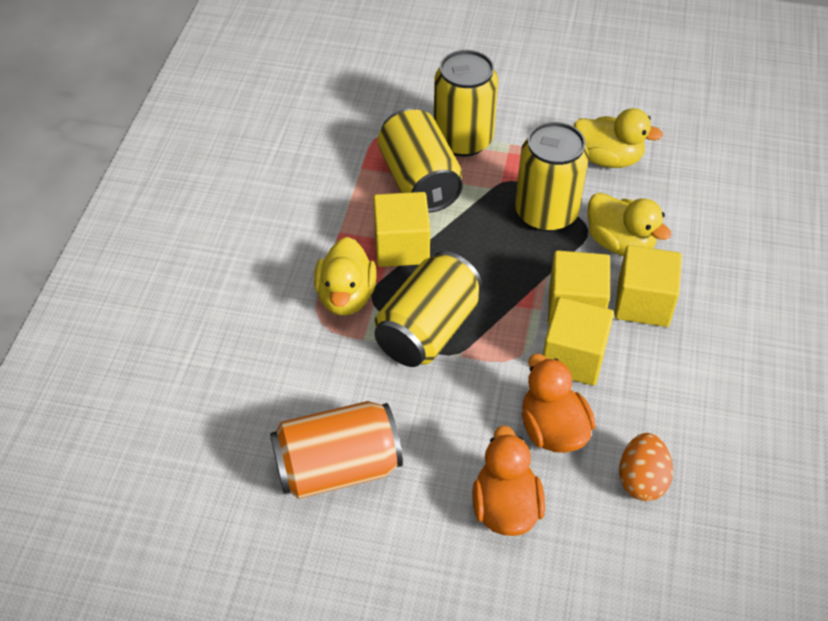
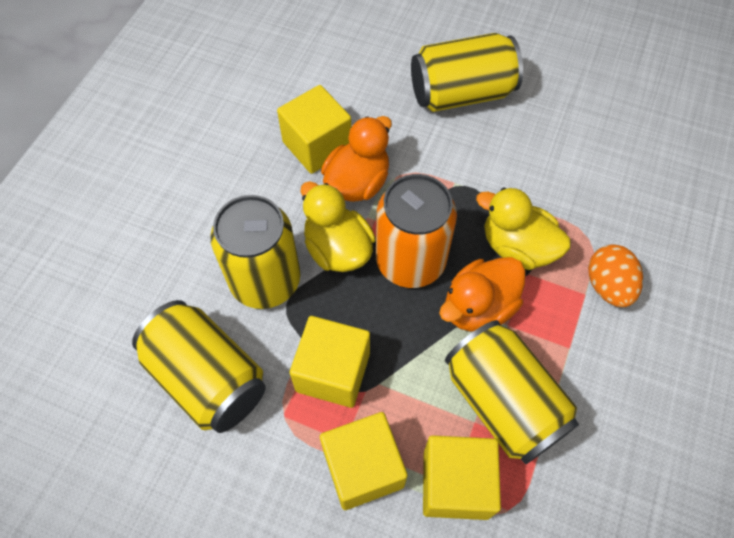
yellow duck: [314,237,376,316] [574,108,663,168] [588,193,672,256] = 3 -> [301,181,376,272] [476,187,571,270] = 2

